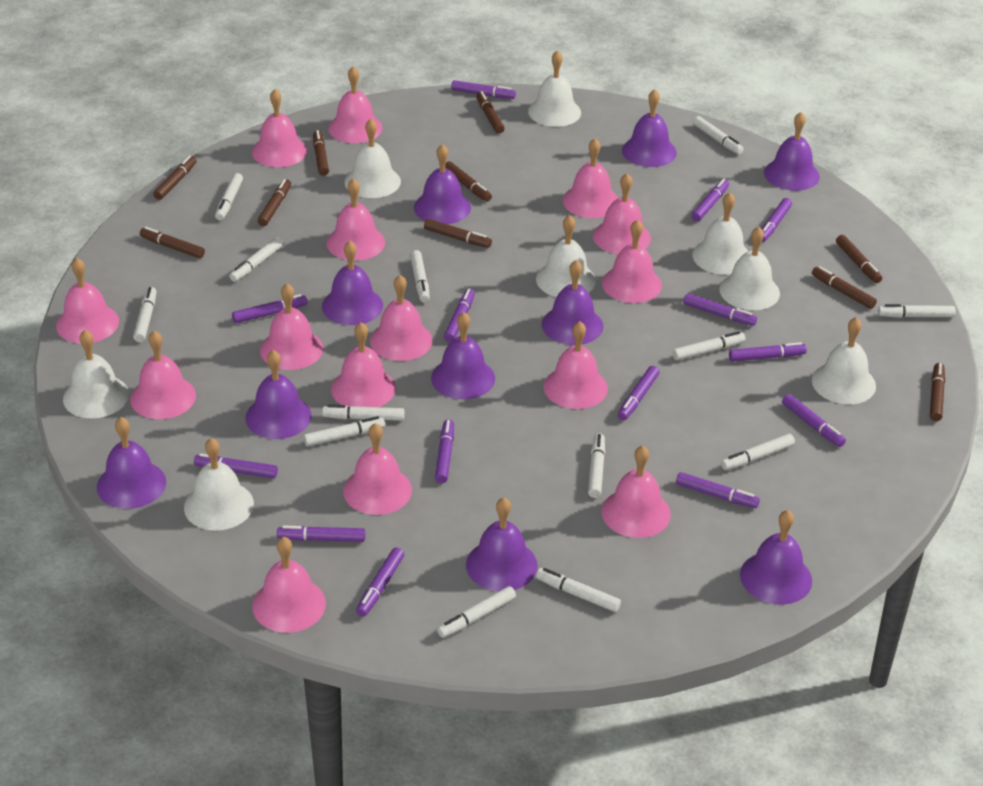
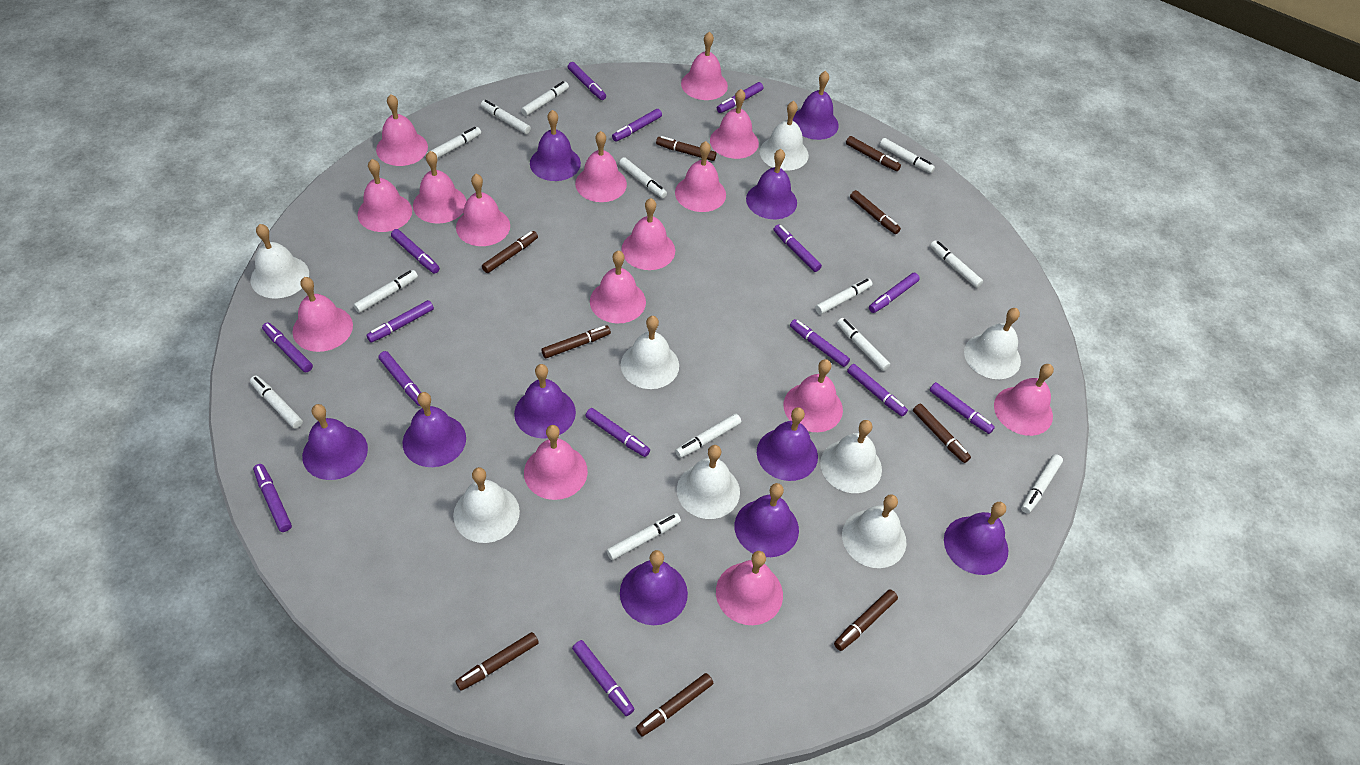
brown marker: [140,227,205,258] [153,156,197,200] [257,179,291,226] [313,130,329,176] [424,219,492,248] [445,161,492,202] [476,91,505,134] [812,266,877,309] [836,235,882,283] [930,363,945,421] = 10 -> [456,632,539,691] [482,231,538,273] [541,325,611,358] [636,673,713,737] [656,136,717,161] [834,589,898,651] [846,136,901,171] [850,190,901,234] [913,403,971,463] = 9
purple marker: [194,453,278,478] [232,294,307,323] [277,526,365,542] [356,547,404,617] [435,419,454,483] [444,289,475,342] [451,80,516,99] [618,366,659,420] [676,472,760,508] [684,293,757,326] [691,179,729,222] [729,342,807,362] [762,198,792,242] [782,394,846,447] = 14 -> [253,464,292,532] [262,322,313,372] [366,300,434,343] [378,351,421,406] [391,229,440,274] [568,62,606,100] [572,640,634,716] [585,408,650,457] [612,109,662,142] [717,82,763,113] [773,224,822,272] [790,319,850,367] [847,364,908,416] [869,273,920,313] [929,382,995,434] = 15

